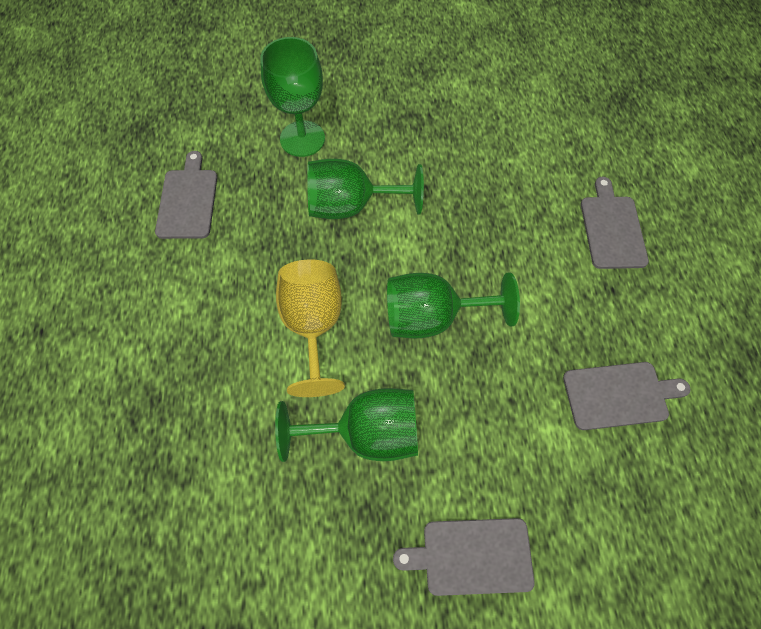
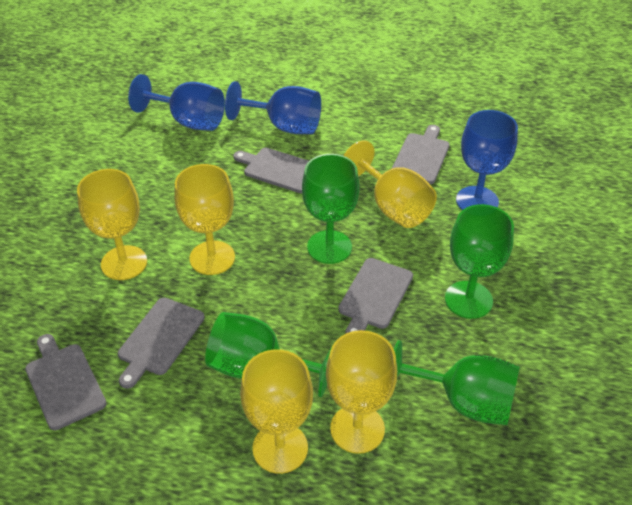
blue goblet: none = 0 -> [128,74,225,131] [225,81,321,134] [456,110,518,210] = 3
grey cutting board: [155,151,218,239] [393,518,535,596] [563,362,691,430] [581,177,649,269] = 4 -> [25,334,107,430] [118,298,205,389] [233,148,309,193] [338,258,413,334] [392,125,450,184] = 5
yellow goblet: [276,260,345,397] = 1 -> [77,169,147,280] [174,164,235,275] [240,349,313,474] [326,330,397,454] [343,141,437,228] = 5

